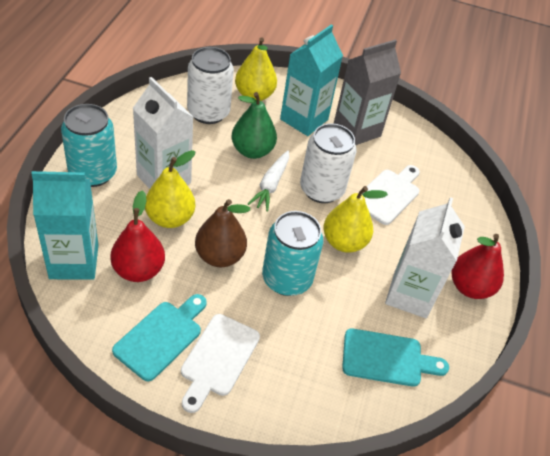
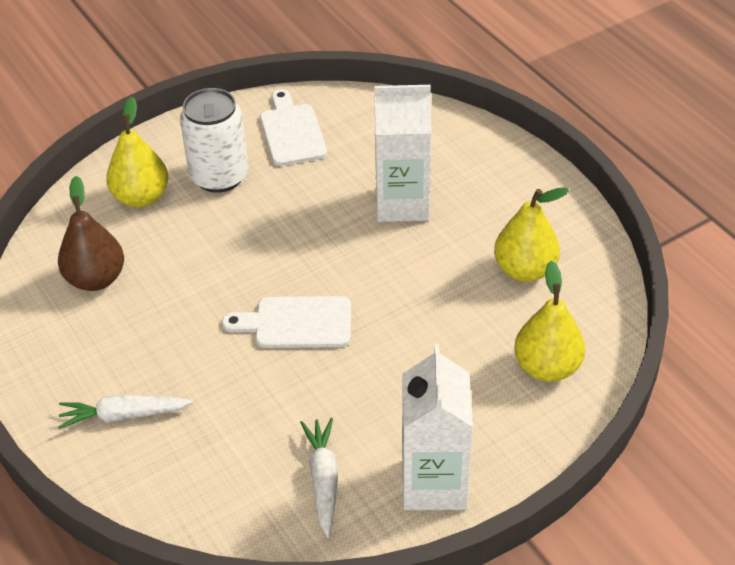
green pear: [232,92,277,159] = 1 -> none = 0
grey carton: [334,40,401,145] = 1 -> none = 0
red pear: [110,190,165,282] [451,234,504,299] = 2 -> none = 0
turquoise can: [61,104,117,187] [262,211,324,296] = 2 -> none = 0
turquoise carton: [31,171,98,280] [280,24,343,136] = 2 -> none = 0
turquoise cutting board: [112,294,207,382] [342,329,449,387] = 2 -> none = 0
white can: [187,47,234,124] [300,123,357,203] = 2 -> [180,88,249,193] = 1
white carrot: [248,150,289,212] = 1 -> [58,394,193,429] [300,418,338,538] = 2

